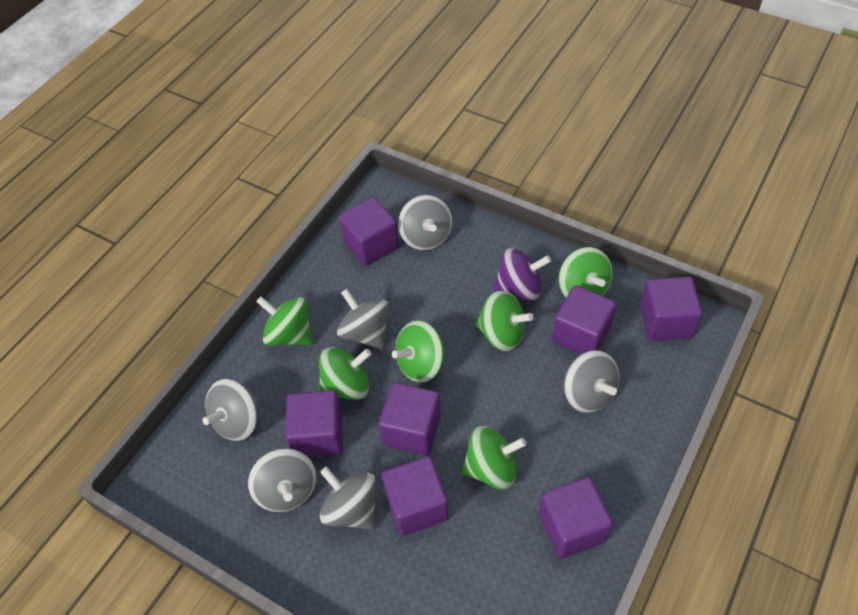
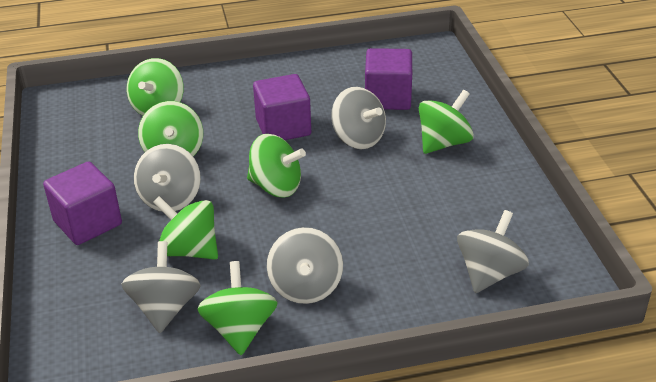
grey spinning top: [203,379,258,441] [248,448,316,512] [320,467,377,530] [337,289,389,349] [398,195,453,251] [564,350,619,413] = 6 -> [121,241,201,333] [134,144,201,212] [267,227,343,304] [331,87,386,149] [457,210,529,293] = 5
purple cube: [285,390,343,458] [339,197,399,266] [379,383,441,455] [382,456,449,536] [539,477,613,559] [552,285,616,354] [640,277,702,341] = 7 -> [43,161,122,245] [253,74,311,140] [365,48,412,110] = 3
purple spinning top: [493,248,551,301] = 1 -> none = 0

